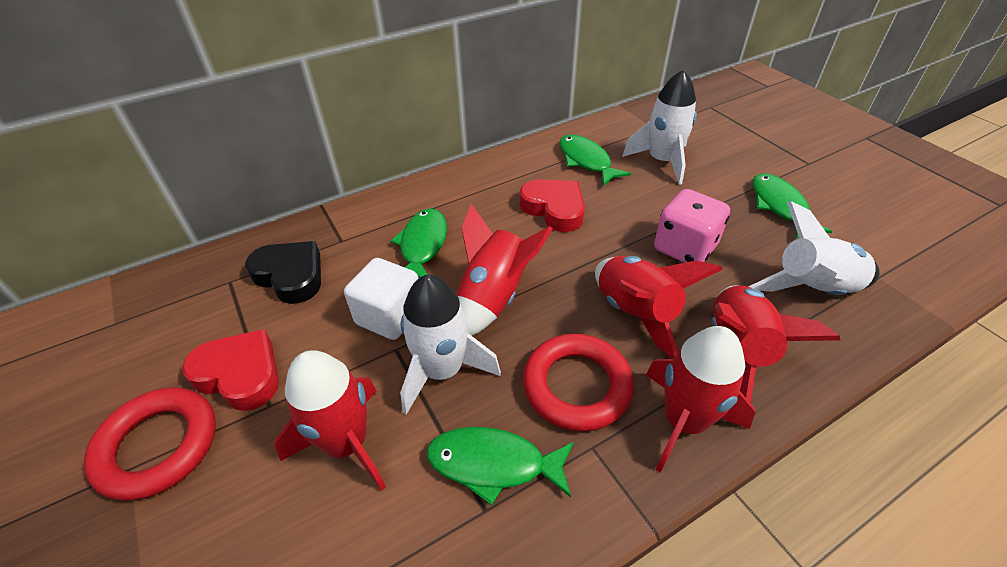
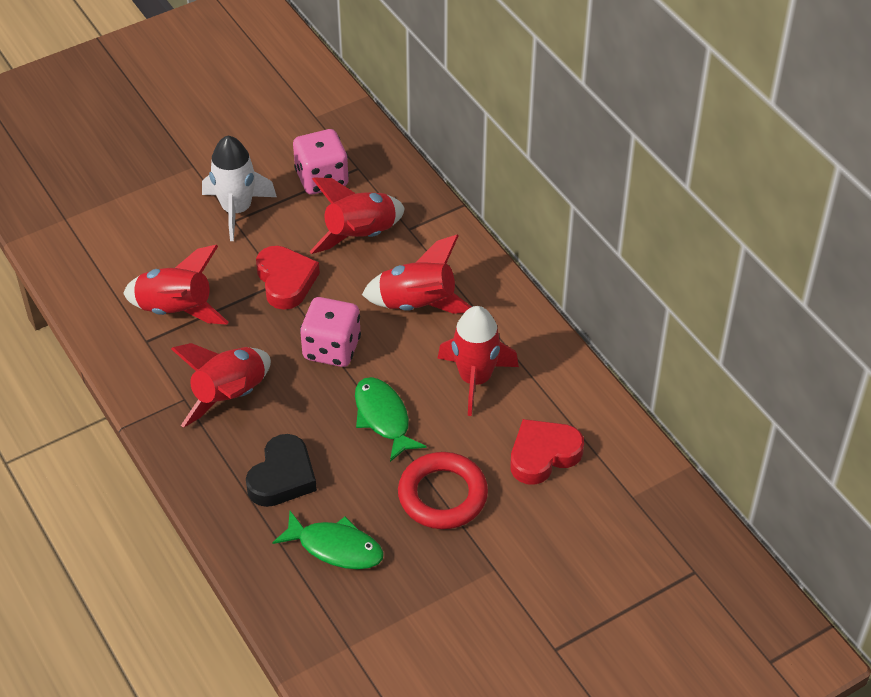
green fish: [391,208,447,278] [426,427,574,506] [559,134,631,186] [753,173,832,239] = 4 -> [272,511,384,569] [355,377,427,462] = 2
pink dice: [654,189,730,263] = 1 -> [293,129,349,195] [300,297,361,367] = 2
red ring: [84,387,216,501] [523,334,634,432] = 2 -> [398,452,488,529] = 1
white cube: [344,258,418,340] = 1 -> none = 0
white rocket: [400,275,501,414] [622,69,697,185] [748,201,880,295] = 3 -> [202,136,277,241] = 1

